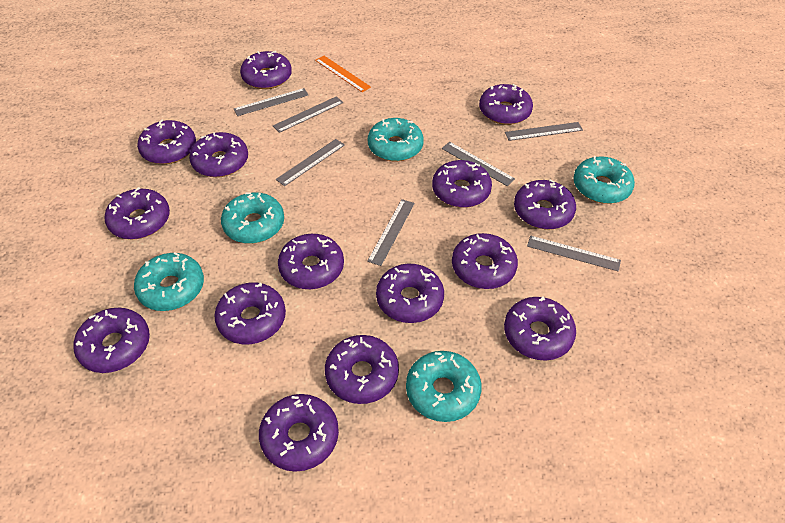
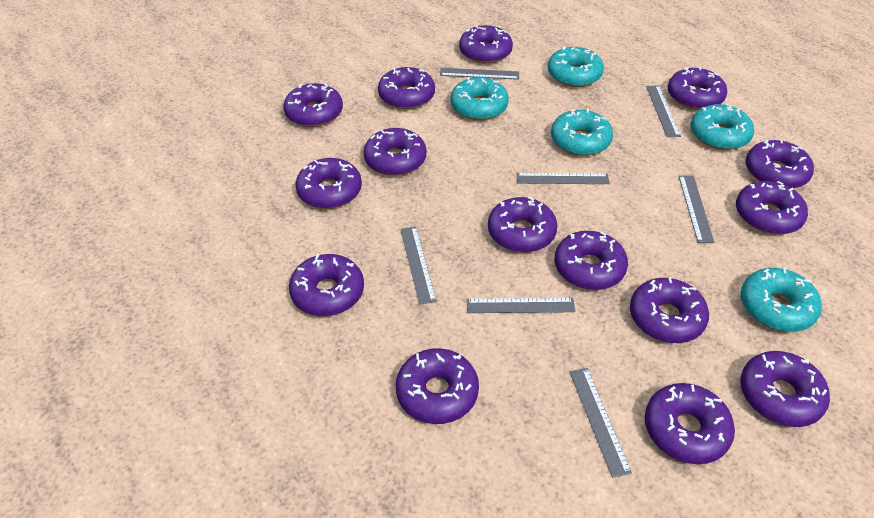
orange ruler: [315,56,371,92] = 1 -> none = 0

